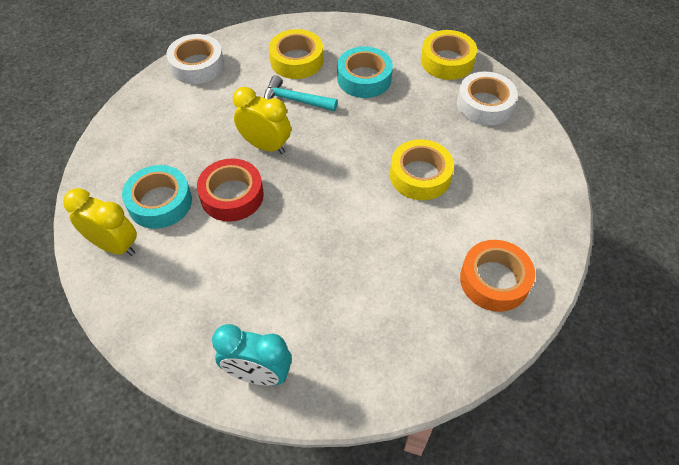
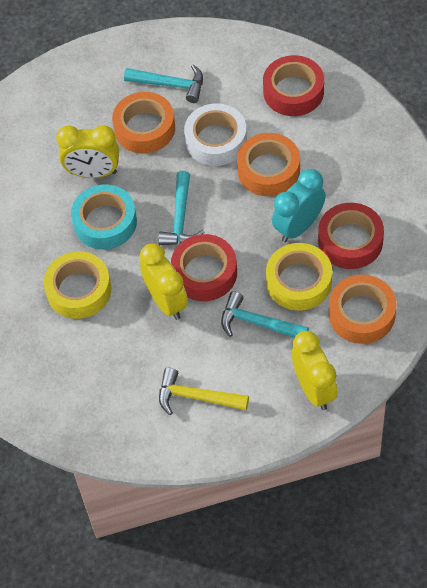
orange tape: [460,240,535,312] = 1 -> [112,92,175,153] [237,133,300,196] [329,275,397,344] = 3
red tape: [197,158,264,222] = 1 -> [171,234,237,301] [263,55,324,116] [318,203,384,269] = 3
turquoise hammer: [264,75,338,111] = 1 -> [124,64,203,103] [158,171,204,245] [221,291,309,338] = 3
turquoise tape: [122,165,192,229] [337,46,393,98] = 2 -> [71,184,137,249] = 1
white tape: [166,34,224,84] [457,72,518,126] = 2 -> [184,103,247,166] = 1
yellow clock: [63,188,137,256] [233,87,291,154] = 2 -> [56,125,119,178] [139,244,188,320] [291,331,338,410] = 3
yellow hammer: none = 0 -> [159,368,249,415] = 1
yellow tape: [269,29,323,79] [390,139,454,200] [421,30,477,80] = 3 -> [44,251,112,319] [266,243,332,311] = 2

